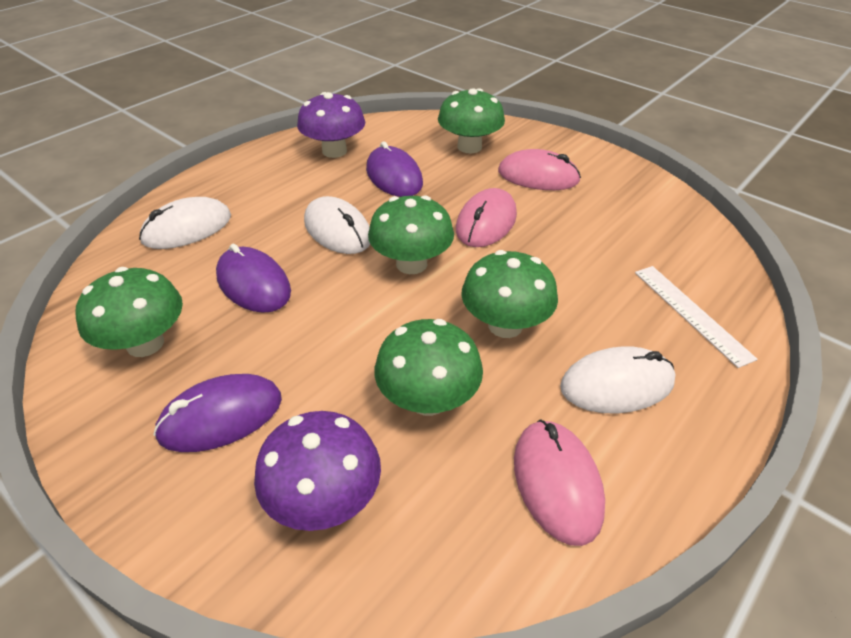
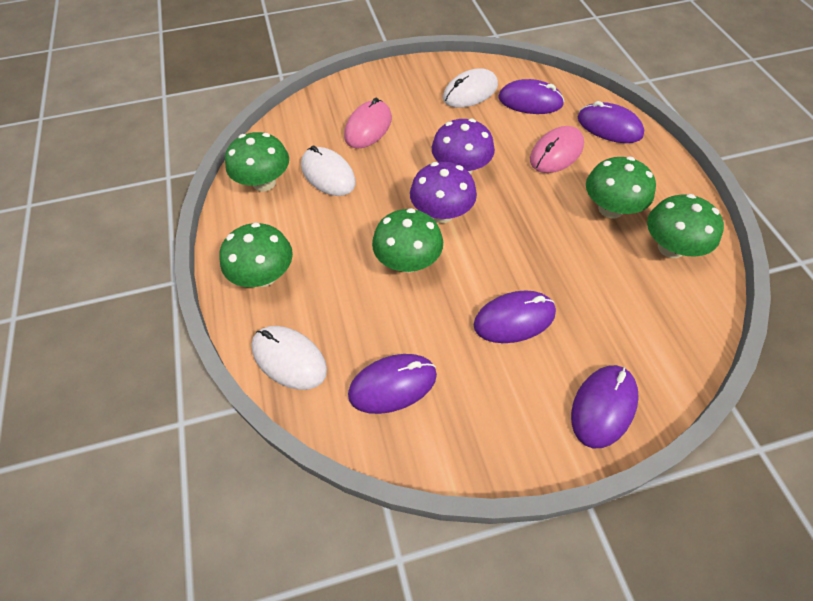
pink mouse: [456,188,517,247] [498,149,581,190] [514,420,605,546] = 3 -> [344,98,392,148] [530,126,584,173] = 2
purple mouse: [153,374,282,452] [216,244,291,313] [366,141,423,197] = 3 -> [348,354,437,414] [474,290,556,343] [498,79,565,114] [571,365,639,448] [578,101,644,143] = 5
white ruler: [635,266,758,368] = 1 -> none = 0

